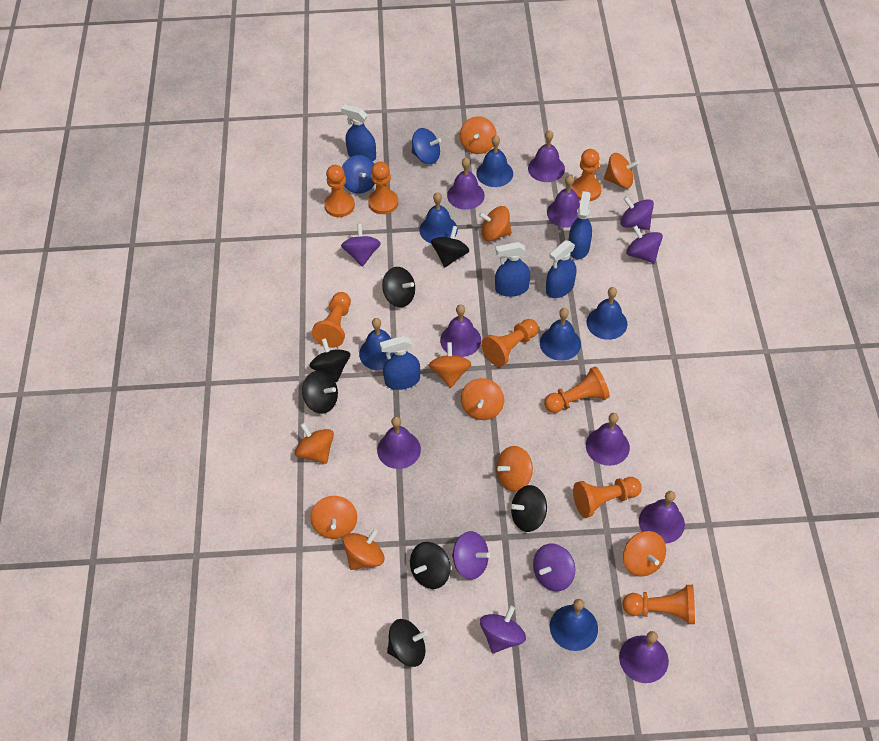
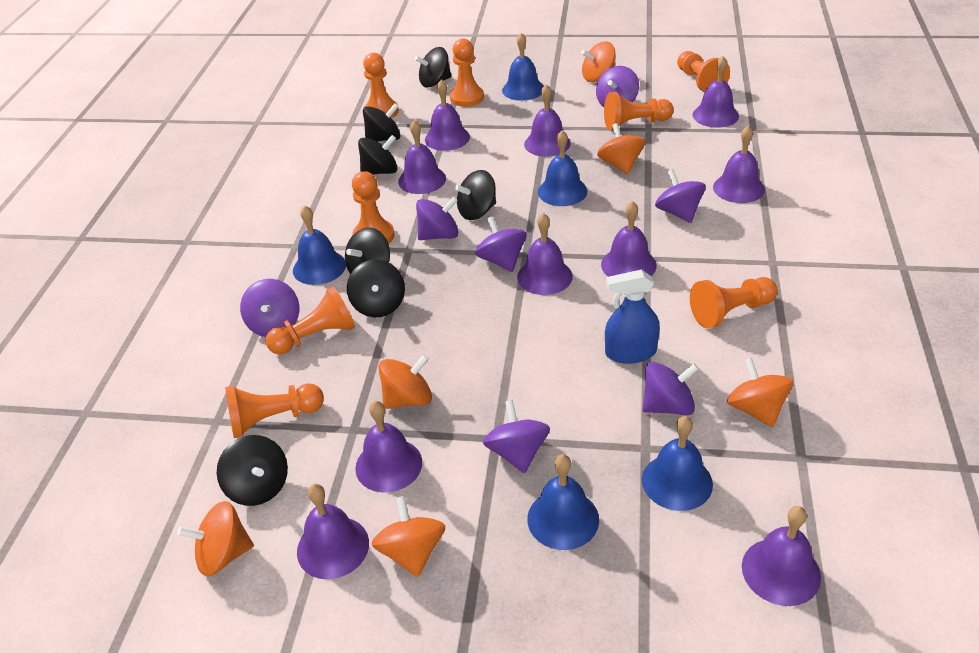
blue bell: [359,318,394,370] [419,192,458,243] [476,135,513,187] [540,308,581,361] [550,599,598,651] [587,287,627,340] = 6 -> [293,205,346,285] [502,33,544,101] [527,454,599,550] [538,130,587,206] [642,416,713,511] = 5
blue spinning top: [342,155,375,194] [412,128,441,164] = 2 -> none = 0
blue spray bottle: [341,104,376,161] [380,336,420,390] [495,242,530,297] [546,240,576,298] [569,191,592,259] = 5 -> [605,269,660,364] = 1
orange spinning top: [295,423,334,464] [311,496,357,539] [343,529,384,570] [429,342,472,388] [460,116,497,154] [461,378,504,420] [479,206,512,241] [496,446,533,492] [604,153,639,188] [623,531,666,577] = 10 -> [177,501,254,576] [371,496,445,577] [379,354,432,409] [581,41,615,82] [597,123,645,174] [727,358,793,427] = 6
purple bell: [377,416,421,469] [440,304,481,357] [447,158,485,210] [528,130,565,182] [547,175,580,228] [586,413,630,466] [619,631,669,683] [639,491,685,544] = 8 -> [297,484,369,579] [355,401,422,493] [398,120,446,194] [425,80,470,151] [517,213,573,295] [524,84,571,157] [601,201,657,277] [693,56,739,128] [713,126,765,203] [742,506,821,606] = 10
purple spinning top: [341,224,381,267] [452,531,490,579] [480,606,526,653] [533,544,575,591] [620,196,654,230] [626,225,663,263] = 6 -> [240,279,299,337] [416,196,458,240] [475,216,526,272] [483,400,550,473] [596,66,639,107] [643,362,699,415] [655,169,706,223] = 7

